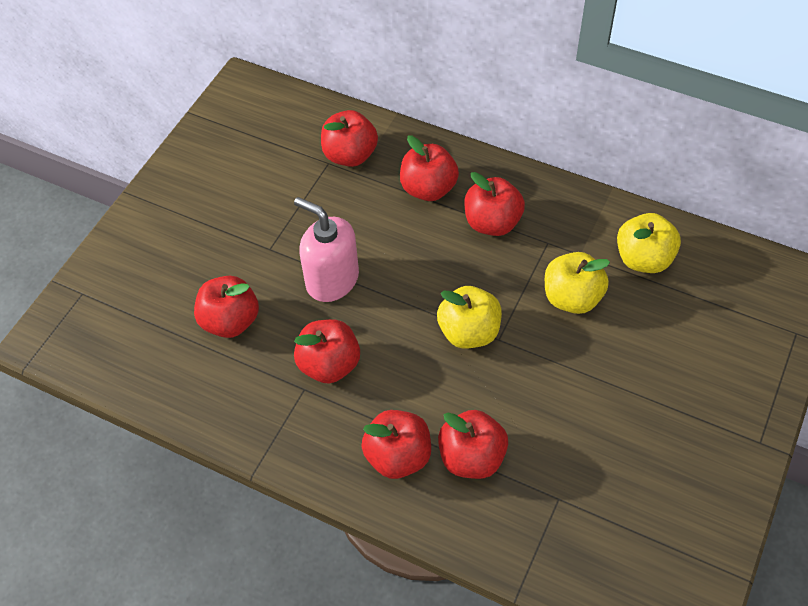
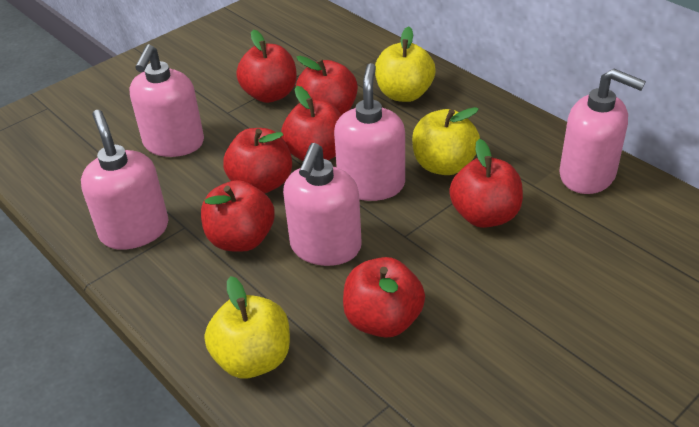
pink soap dispenser: [294,197,359,302] = 1 -> [81,110,169,250] [129,44,204,157] [283,143,362,266] [334,63,405,201] [559,69,646,194] = 5

